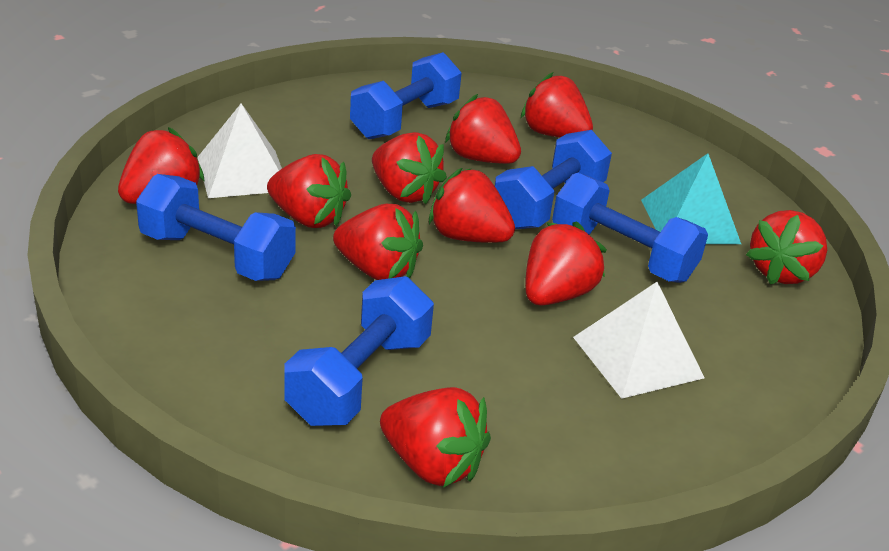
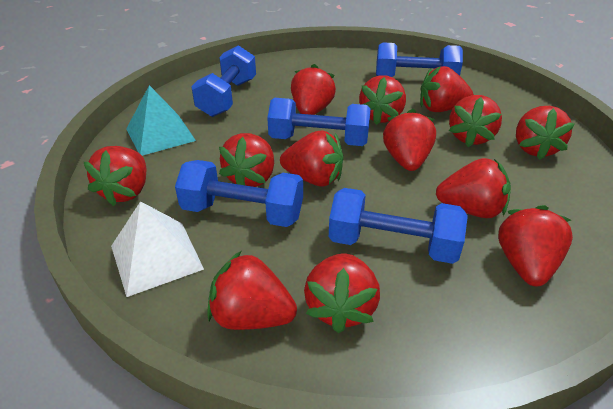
red strawberry: [118,127,205,204] [267,154,351,228] [333,204,423,280] [372,132,447,204] [380,387,491,488] [429,168,515,243] [445,94,521,164] [521,72,593,138] [525,221,607,306] [746,210,827,285] = 10 -> [84,146,146,206] [207,251,297,330] [219,133,274,187] [280,130,343,187] [291,64,336,115] [304,253,380,333] [359,75,406,125] [383,109,436,171] [420,66,474,112] [436,158,511,218] [449,95,502,147] [498,205,573,286] [516,106,575,160] = 13
white pyramid: [198,103,282,198] [573,282,704,399] = 2 -> [111,201,204,297] = 1

